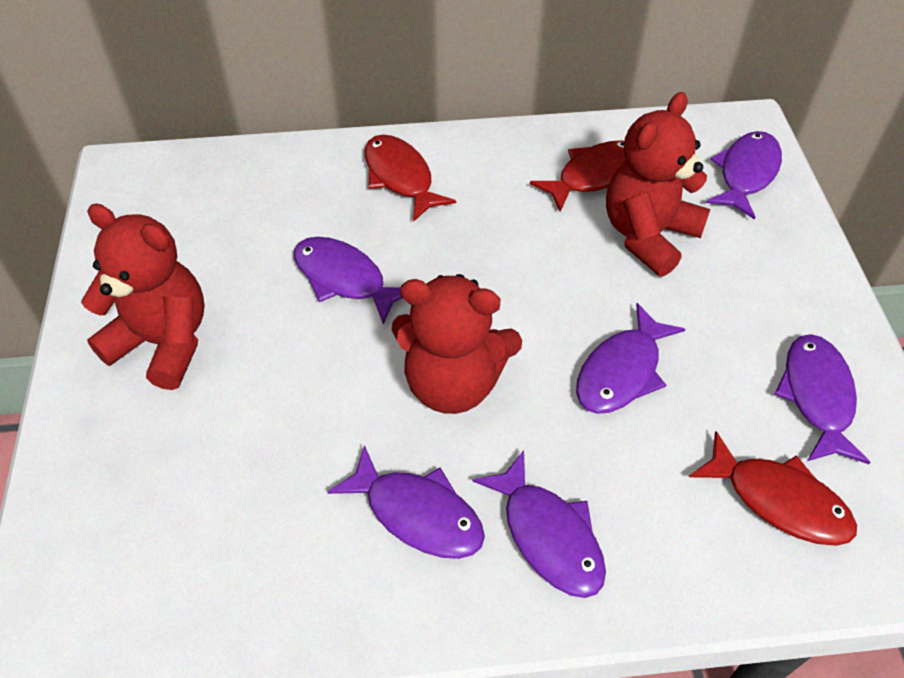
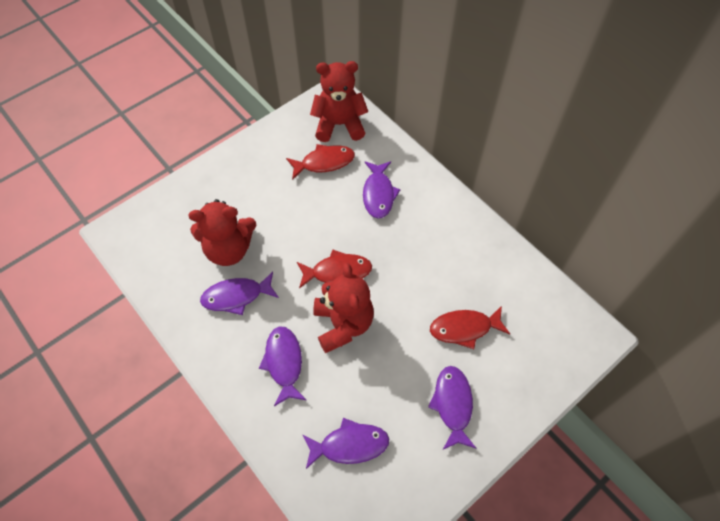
purple fish: [294,237,402,325] [328,445,485,559] [473,450,606,598] [576,303,685,414] [706,131,782,219] [775,334,871,464] = 6 -> [200,272,279,315] [259,326,306,406] [302,418,389,469] [363,161,401,219] [428,366,476,449] = 5

